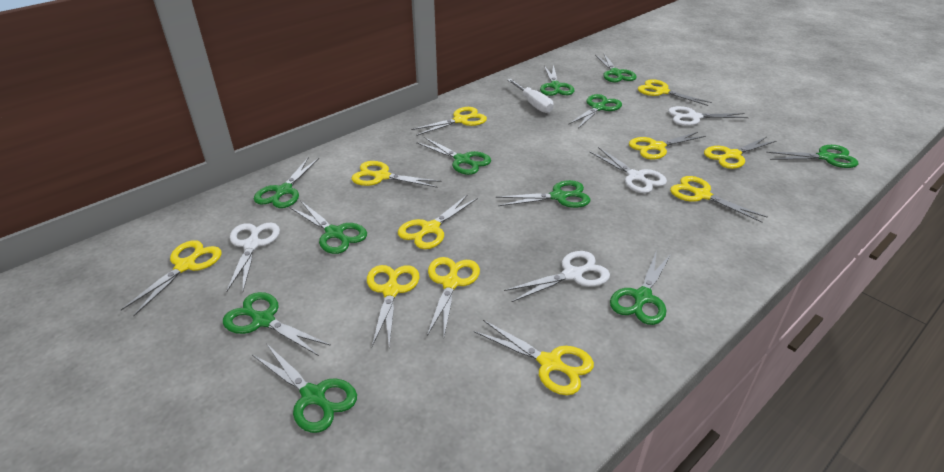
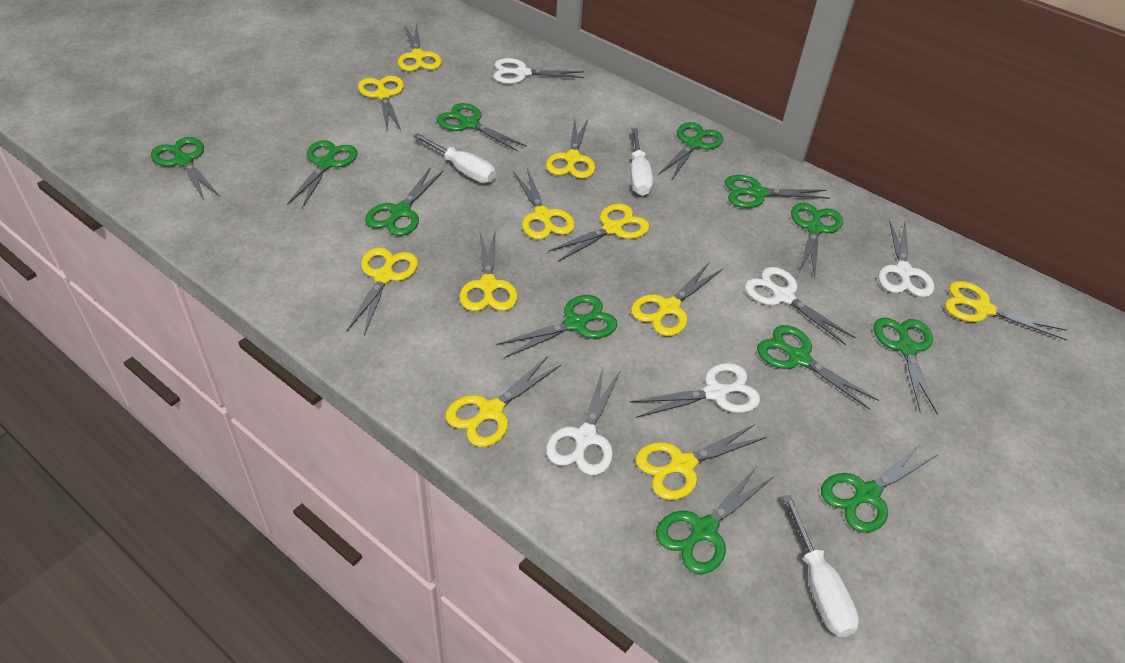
green scissors: [223,292,331,356] [252,343,357,433] [254,157,319,208] [289,200,367,254] [416,137,491,175] [496,180,590,208] [540,65,574,96] [568,94,622,128] [595,53,637,82] [610,250,672,325] [766,145,858,168] = 11 -> [151,137,220,199] [287,140,357,209] [365,168,443,236] [437,103,527,152] [497,295,618,358] [656,466,773,574] [659,122,723,180] [725,175,830,208] [757,325,879,410] [791,203,843,278] [821,443,937,533] [874,317,938,415] = 12
white scissors: [226,223,280,292] [504,251,610,302] [589,147,667,193] [668,106,749,126] = 4 -> [493,58,585,84] [546,368,621,475] [630,363,760,418] [745,267,855,345] [878,220,934,297] = 5
white screwdriver: [507,79,553,113] = 1 -> [413,133,496,183] [630,128,653,196] [782,495,859,637] = 3

